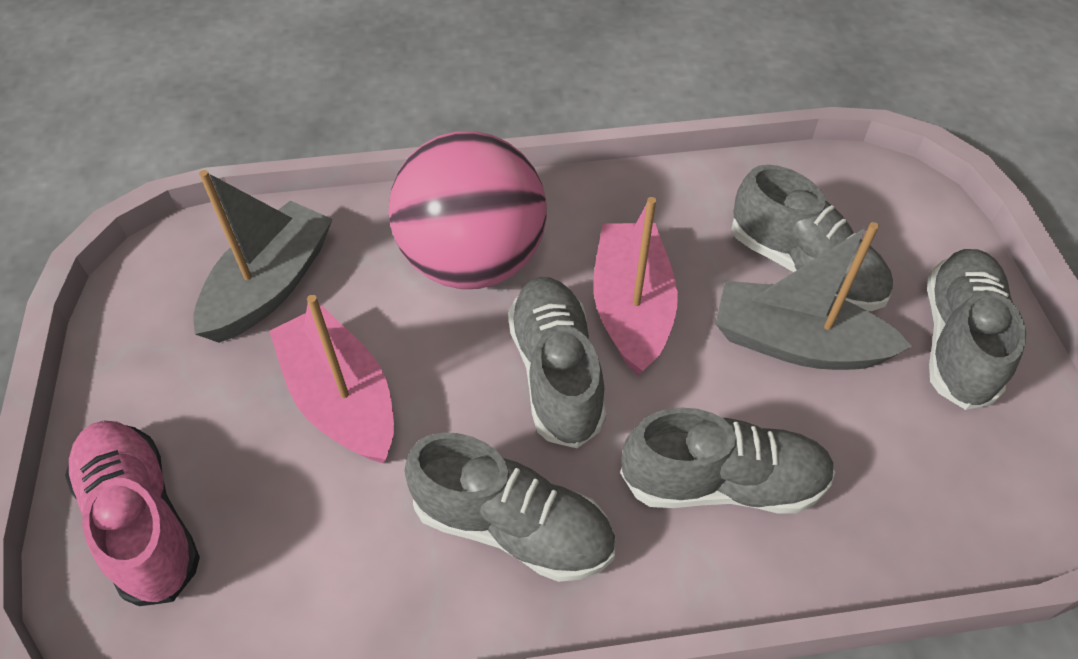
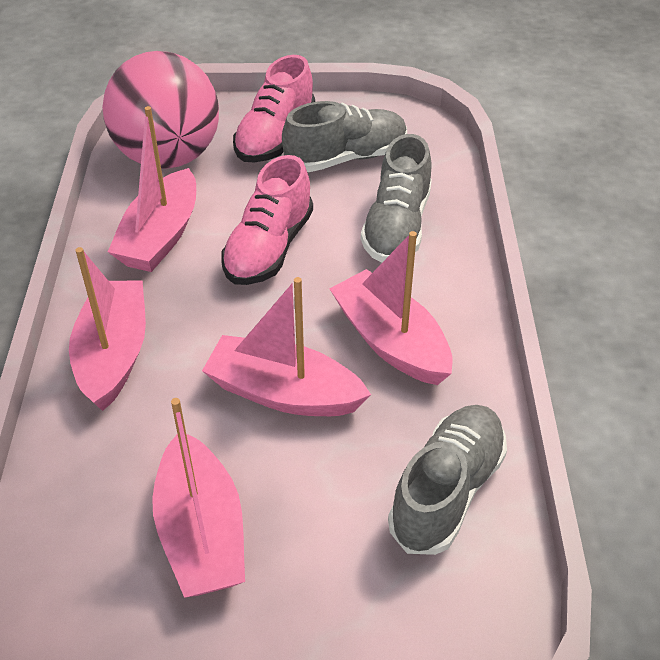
grey boat: [193,170,333,343] [715,222,913,370] = 2 -> none = 0
grey shoe: [404,432,615,582] [508,277,606,448] [620,408,835,514] [732,165,893,311] [927,249,1026,410] = 5 -> [282,101,407,172] [361,134,432,263] [388,405,507,555] = 3
pink boat: [269,295,394,463] [593,197,678,376] = 2 -> [69,247,146,411] [108,106,196,272] [152,398,245,598] [202,277,371,416] [330,231,453,385] = 5
pink shoe: [65,421,200,606] = 1 -> [221,155,313,285] [233,55,315,162] = 2

